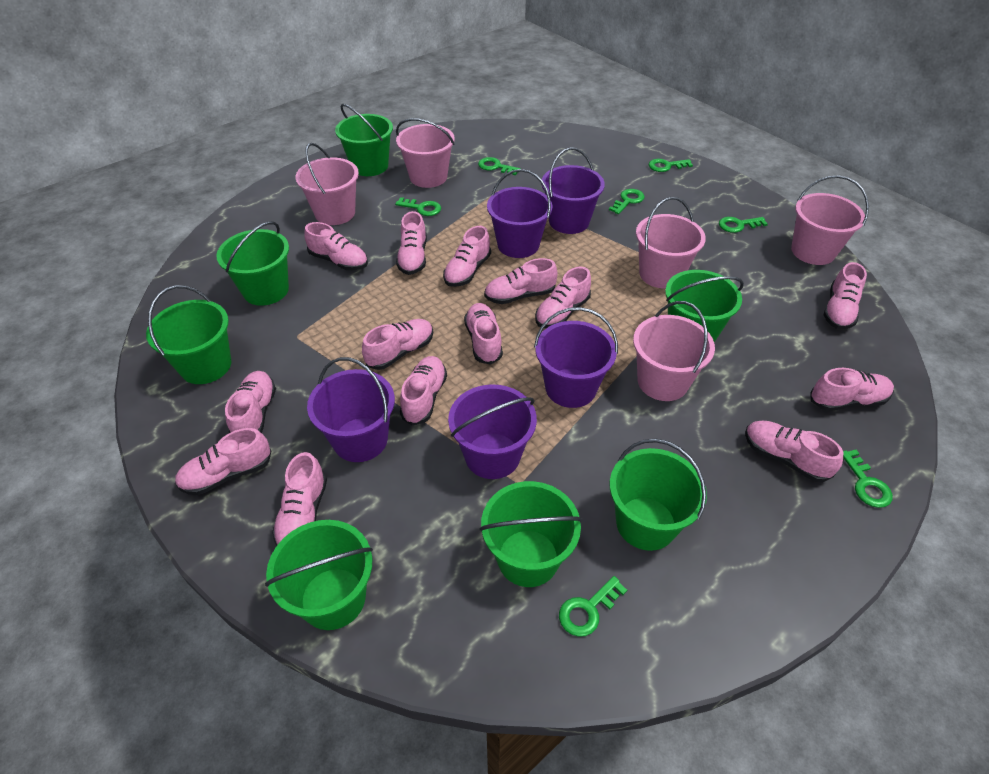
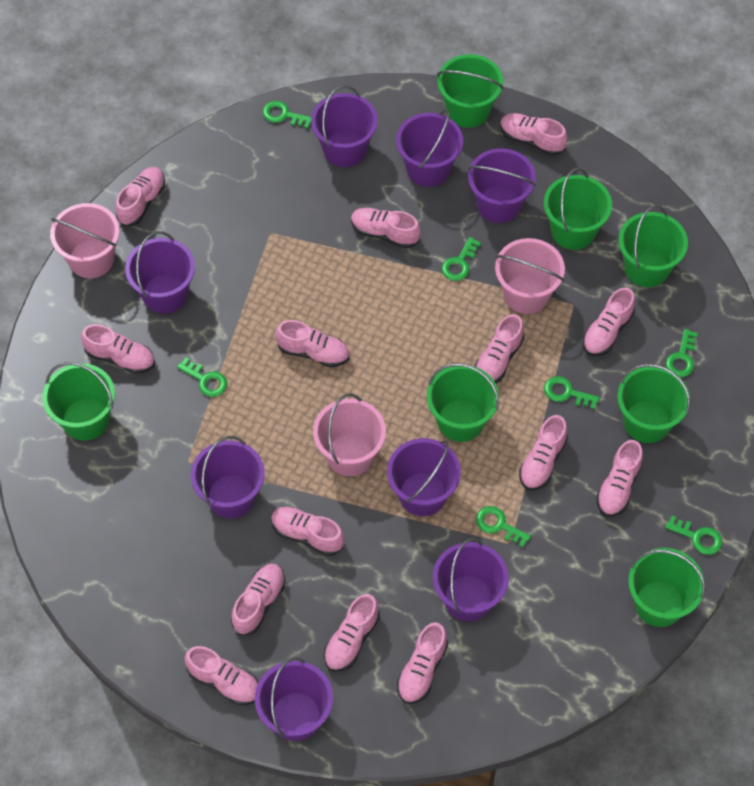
pink bucket: [295,143,359,225] [396,118,455,188] [633,301,715,401] [636,197,706,288] [791,175,869,265] = 5 -> [50,203,120,278] [313,394,386,476] [495,238,565,314] = 3
purple bucket: [307,357,395,462] [448,385,537,479] [487,169,552,258] [534,307,618,408] [541,147,605,234] = 5 -> [125,231,195,314] [191,436,265,519] [255,657,333,741] [311,85,378,167] [387,438,461,516] [396,110,463,187] [433,538,509,621] [468,148,536,223] = 8

